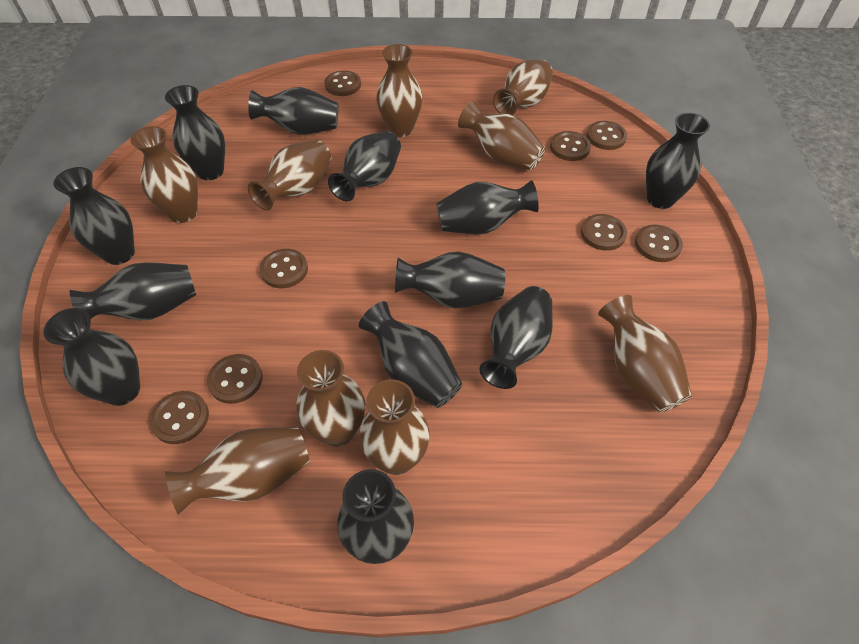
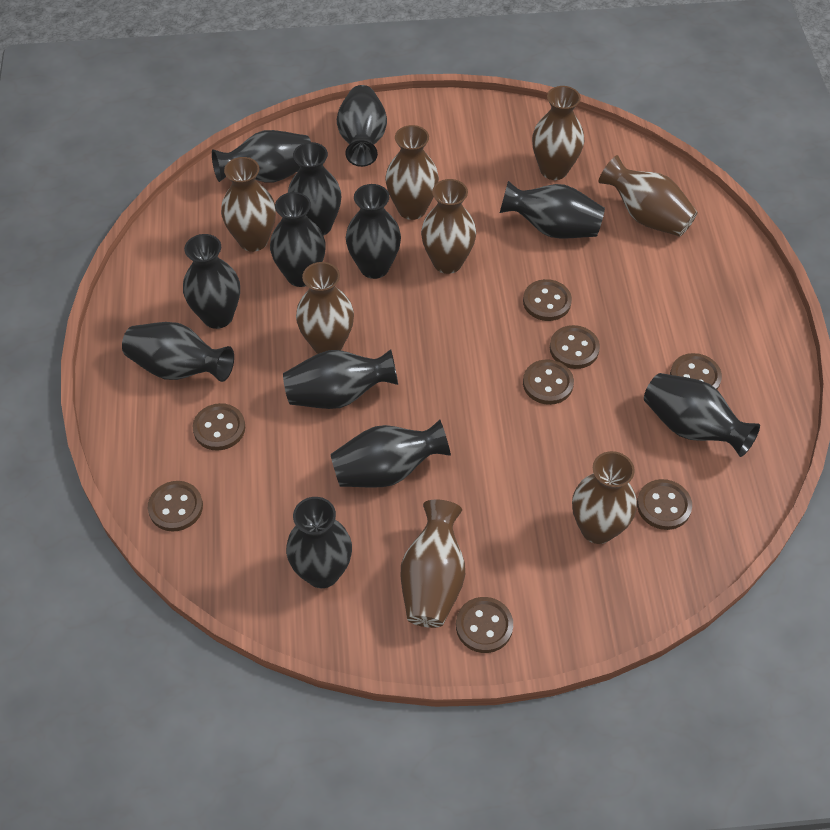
brown vase: [130,126,198,223] [165,427,309,515] [248,140,331,211] [297,350,365,447] [359,379,430,475] [376,44,422,137] [458,101,545,170] [493,60,553,115] [598,295,692,413] = 9 -> [221,157,276,252] [296,262,354,354] [385,125,439,220] [401,500,465,628] [421,179,476,274] [532,86,584,180] [572,451,637,544] [598,155,698,236] = 8

